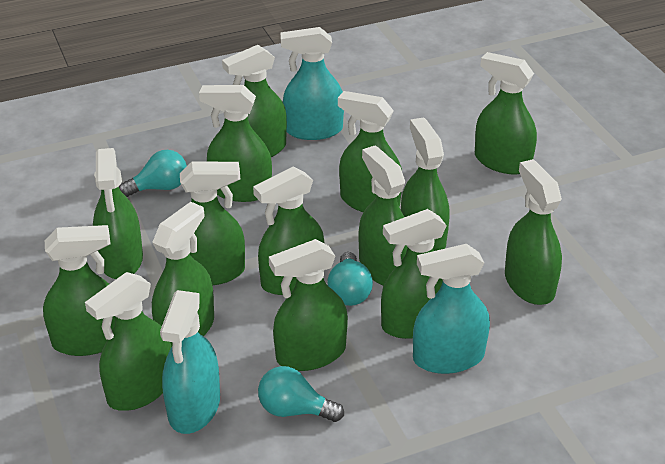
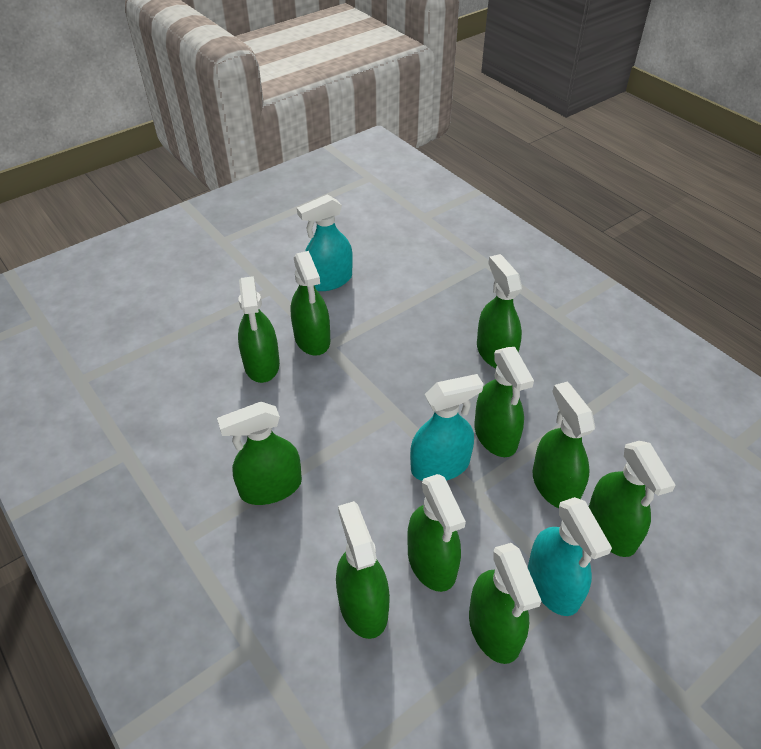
green spray bottle: [43,225,116,356] [85,272,171,411] [93,148,143,279] [152,202,214,347] [180,161,245,285] [199,85,272,202] [222,45,287,157] [253,166,325,295] [269,239,348,371] [338,91,402,212] [359,145,408,286] [381,209,447,339] [401,117,450,251] [475,52,537,174] [505,159,562,305] = 15 -> [217,402,302,505] [238,276,280,383] [291,251,330,356] [336,501,390,639] [407,474,466,592] [469,543,541,664] [474,347,534,457] [477,254,522,368] [533,382,595,508] [589,441,676,557] = 10
turquoise light bulb: [119,150,187,197] [258,366,344,422] [327,252,373,306] = 3 -> none = 0

